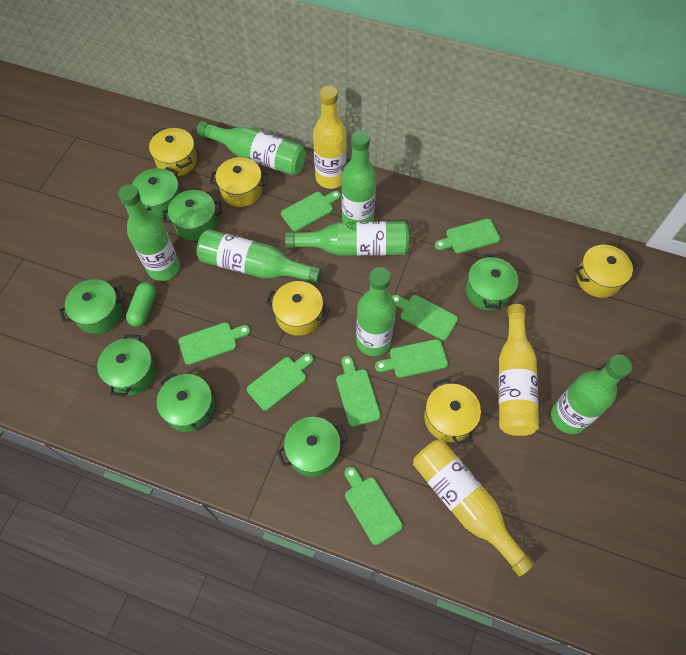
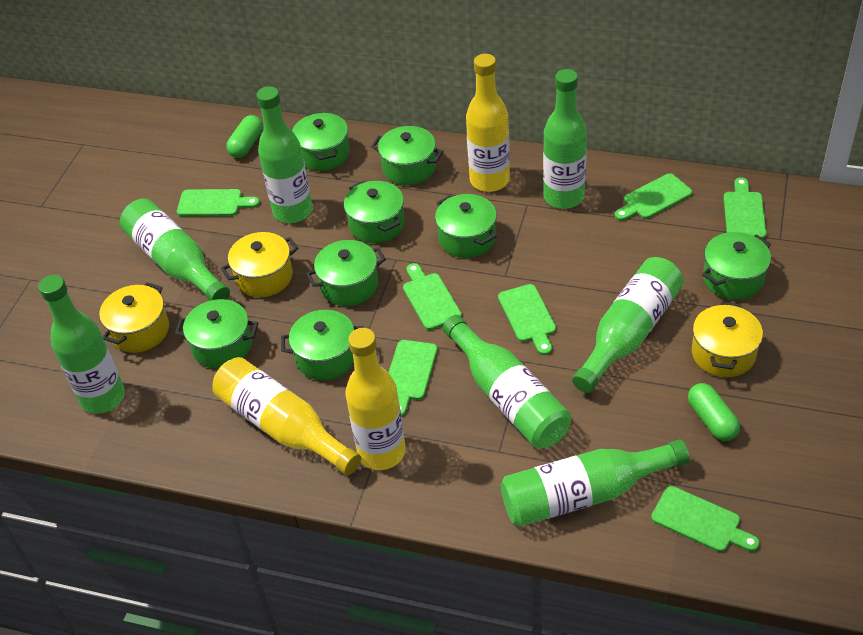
green capsule: [126,282,156,327] = 1 -> [226,115,263,158] [688,383,740,441] = 2
green cutting board: [179,322,251,365] [247,354,313,411] [281,191,341,231] [336,356,381,427] [345,466,403,545] [375,339,448,378] [392,295,458,340] [435,219,500,254] = 8 -> [177,189,260,216] [388,340,438,416] [403,263,462,330] [498,284,556,355] [615,173,692,221] [651,486,760,552] [723,177,766,239] = 7
green pot: [59,279,125,334] [97,334,156,396] [132,167,181,218] [157,372,215,432] [162,190,222,241] [277,417,348,477] [466,254,519,311] = 7 -> [175,299,258,369] [281,310,363,380] [292,112,350,171] [306,240,386,306] [344,181,405,243] [371,126,444,185] [435,194,497,258] [702,232,771,300] = 8
yellow pot: [149,128,197,176] [210,157,268,207] [266,281,330,336] [424,378,481,445] [575,245,637,298] = 5 -> [99,282,169,353] [221,232,298,297] [692,302,763,377] = 3

